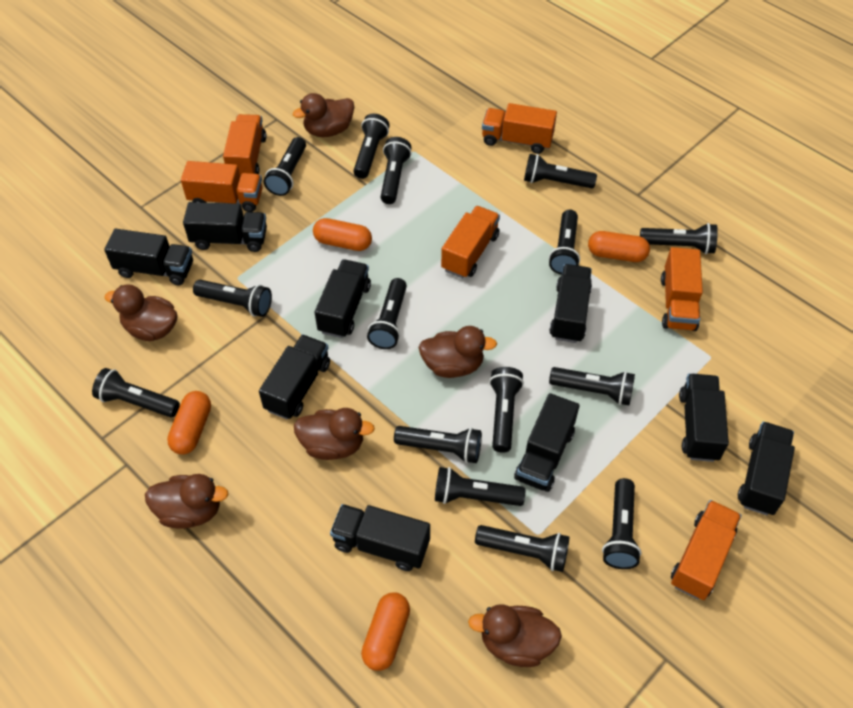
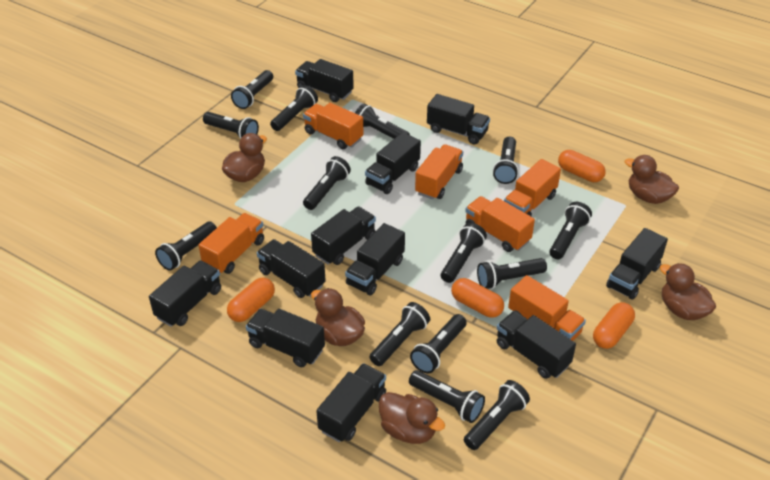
black flashlight: [92,368,180,417] [193,280,272,317] [264,137,306,196] [353,114,390,179] [367,278,407,349] [381,137,412,204] [394,426,482,463] [435,467,525,506] [475,525,569,572] [489,367,524,453] [524,154,597,188] [549,209,580,275] [549,367,635,405] [602,478,641,569] [640,223,718,254] = 15 -> [155,221,217,271] [203,112,259,139] [231,70,273,109] [270,85,318,131] [303,156,351,210] [355,104,410,139] [369,302,430,366] [409,370,485,423] [410,314,467,374] [441,223,487,283] [464,380,530,450] [477,258,547,289] [493,137,519,184] [549,202,592,259] = 14
black truck: [104,229,193,285] [183,202,267,252] [259,335,330,419] [315,259,371,338] [330,504,430,571] [514,393,580,492] [549,264,592,343] [679,374,729,462] [738,422,795,515] = 9 -> [149,260,221,327] [246,309,325,367] [257,239,326,298] [295,59,354,102] [311,206,376,265] [316,363,386,442] [345,223,405,295] [365,132,421,194] [427,94,490,145] [497,311,576,379] [606,228,668,300] = 11
brown duck: [104,284,177,341] [145,474,229,529] [293,93,354,137] [294,408,375,460] [418,326,497,378] [468,604,562,667] = 6 -> [222,133,267,182] [311,288,365,346] [379,392,445,444] [625,155,679,204] [660,263,716,320] = 5

